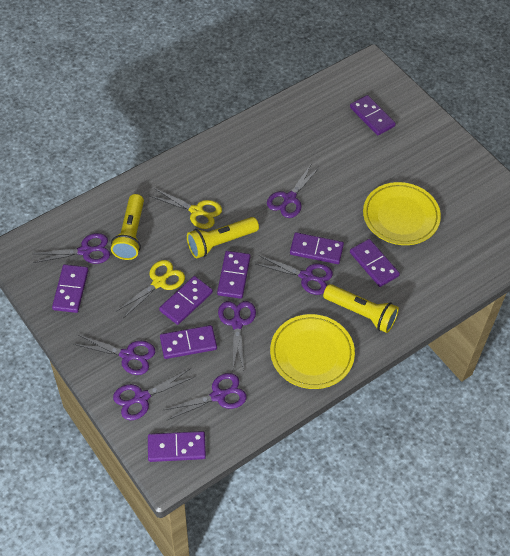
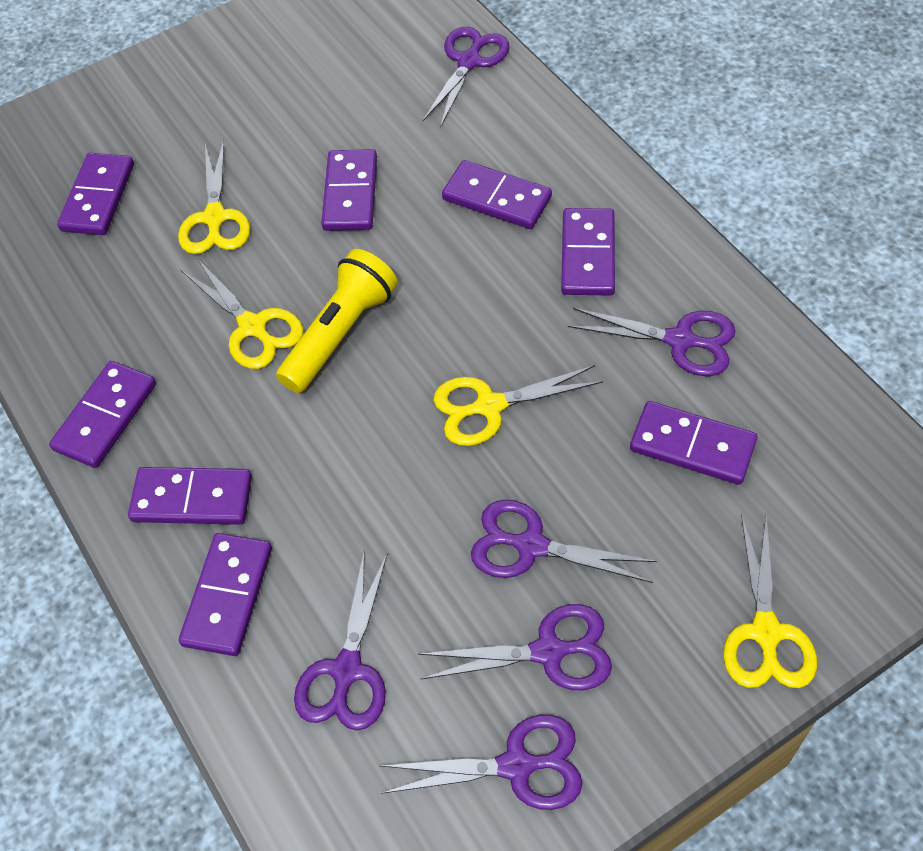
purple scissors: [33,233,110,264] [74,335,155,375] [113,369,194,420] [164,373,247,420] [218,301,256,371] [256,255,333,295] [267,163,320,218] = 7 -> [294,553,387,730] [380,715,583,810] [418,604,612,690] [423,27,509,128] [471,500,657,583] [568,308,735,376] = 6
yellow flashlight: [111,194,144,260] [187,217,259,259] [323,284,399,333] = 3 -> [276,249,397,393] = 1
yellow plate: [270,314,355,389] [363,182,441,245] = 2 -> none = 0
yellow scissors: [117,260,185,317] [150,188,222,229] = 2 -> [178,140,250,254] [181,258,304,369] [433,365,603,446] [723,515,817,688] = 4

